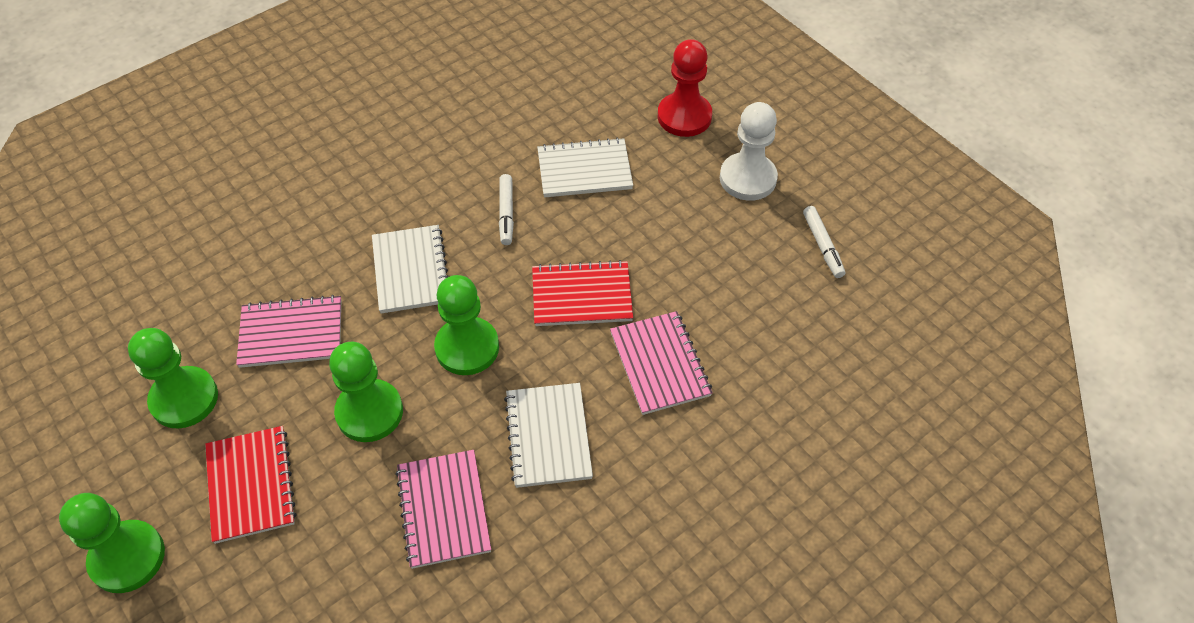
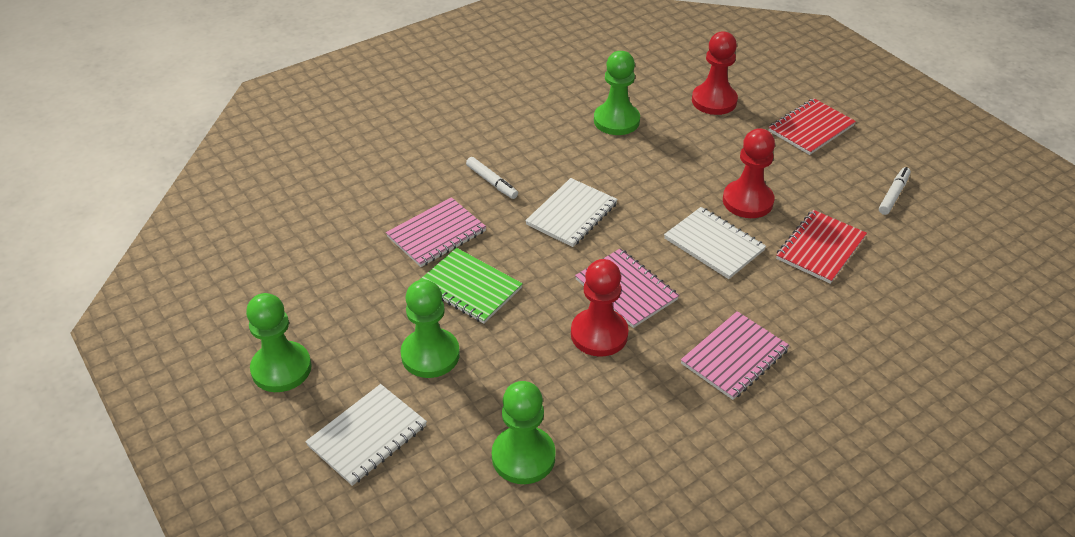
green notebook: none = 0 -> [420,248,523,324] = 1
red pawn: [658,39,712,137] = 1 -> [571,259,629,357] [692,32,738,115] [723,128,775,218] = 3
white pawn: [720,102,778,201] = 1 -> none = 0

